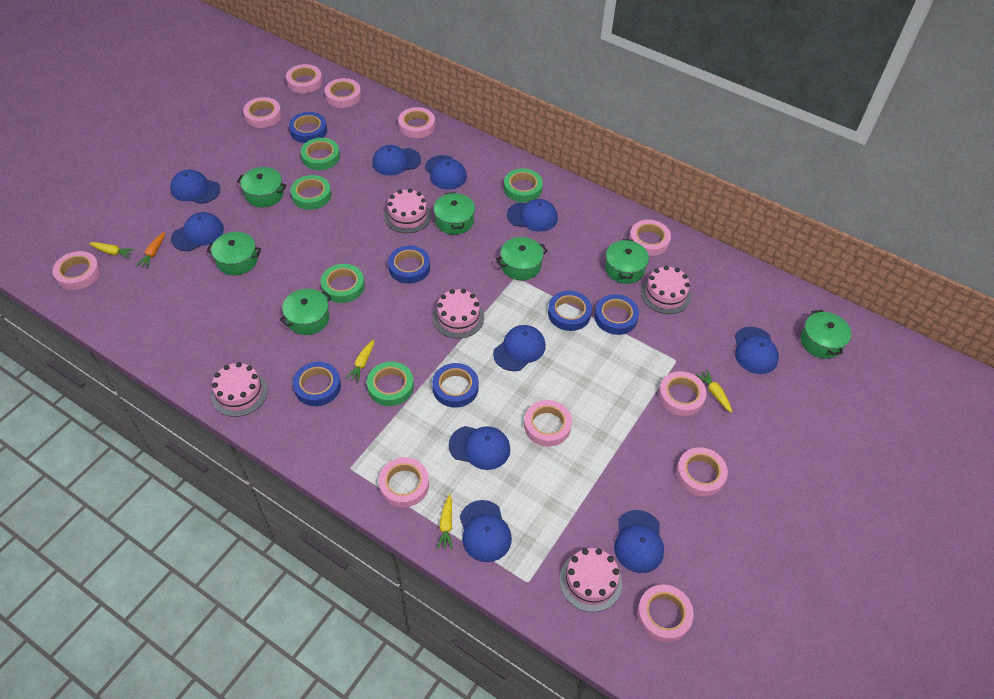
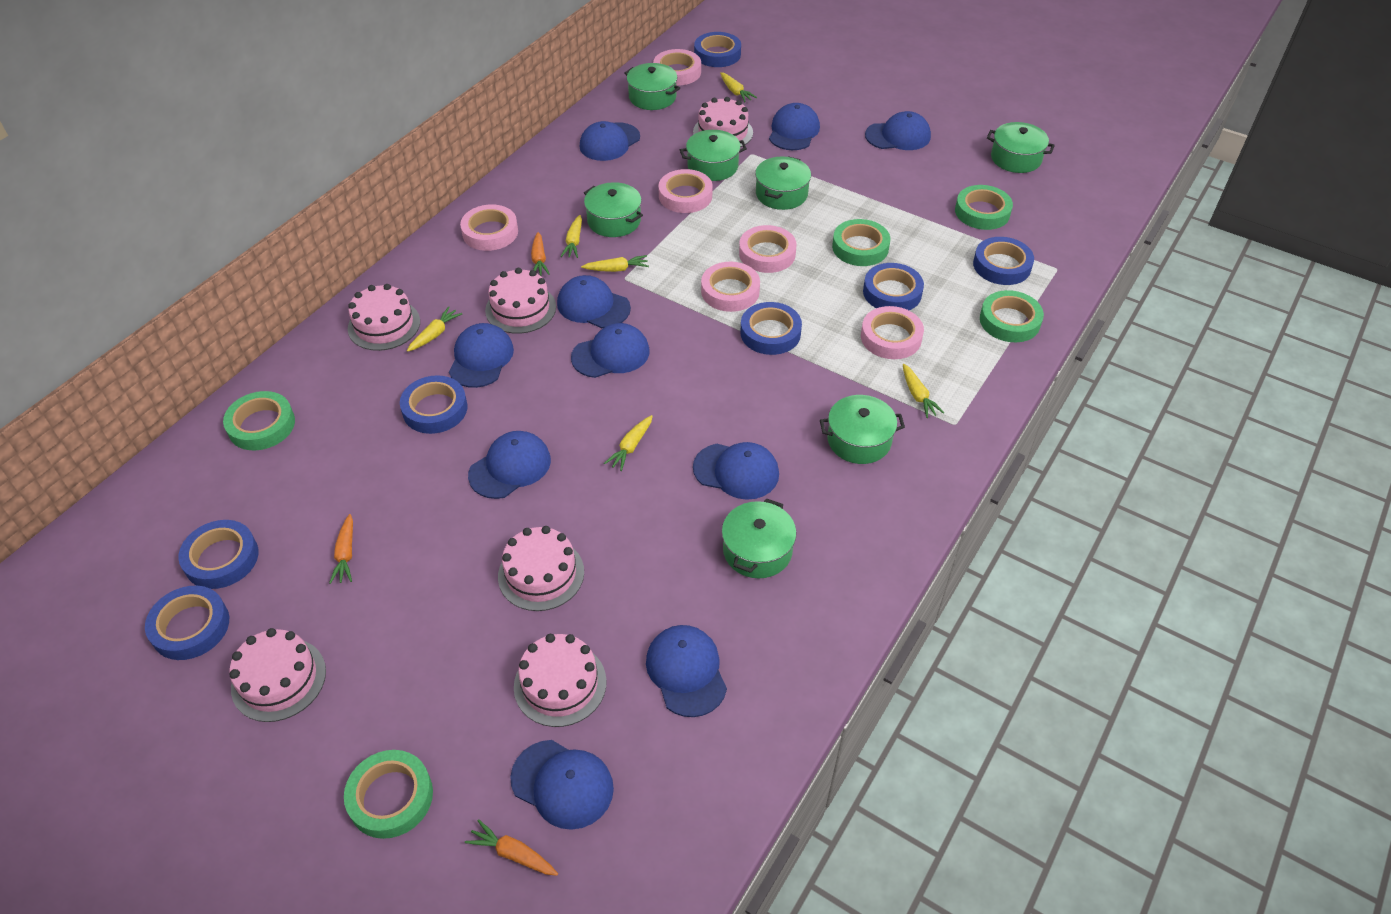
blue tape: [289,112,327,143] [293,362,341,406] [388,246,430,284] [432,363,479,408] [548,291,592,331] [595,294,639,335] = 6 -> [145,586,229,660] [178,520,258,589] [400,375,468,434] [694,32,741,67] [740,302,802,355] [863,263,924,310] [973,237,1034,285] = 7
orange carrot: [136,232,165,268] = 1 -> [329,514,353,584] [465,819,558,876] [531,232,550,276] = 3
pink cake: [211,362,268,417] [384,188,432,233] [433,289,484,339] [560,548,622,612] [641,266,691,314] = 5 -> [229,628,326,722] [348,284,420,351] [485,268,556,334] [498,526,584,611] [514,634,607,727] [693,97,753,148] = 6
pink tape: [53,251,101,290] [243,97,282,128] [286,64,322,93] [325,78,361,108] [379,457,429,508] [398,107,435,138] [524,400,572,446] [629,220,671,256] [637,585,694,642] [658,371,707,416] [676,447,728,497] = 11 -> [460,205,518,251] [653,49,701,86] [658,169,713,213] [701,262,760,312] [739,225,796,273] [861,306,924,359] = 6
yellow carrot: [89,242,135,258] [346,340,374,382] [437,494,453,550] [696,369,732,413] = 4 -> [407,307,462,352] [561,215,582,258] [581,255,649,272] [604,415,653,471] [720,72,757,102] [903,364,944,418] = 6

